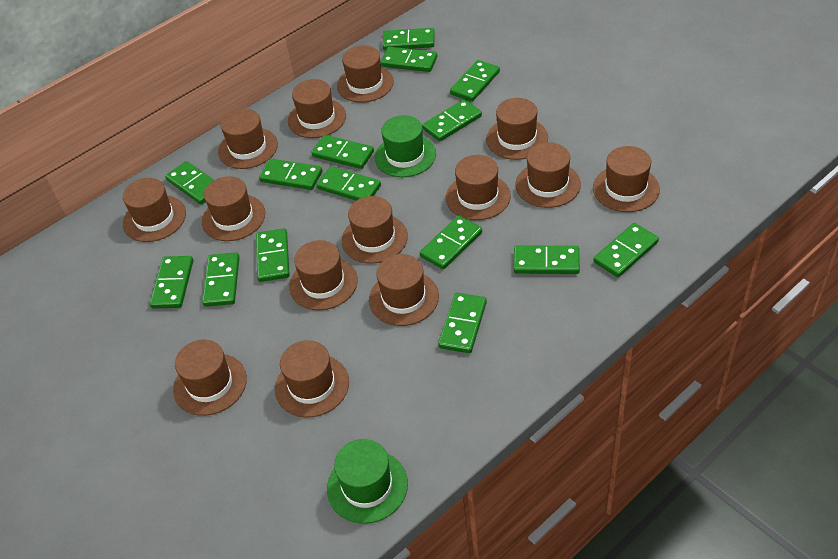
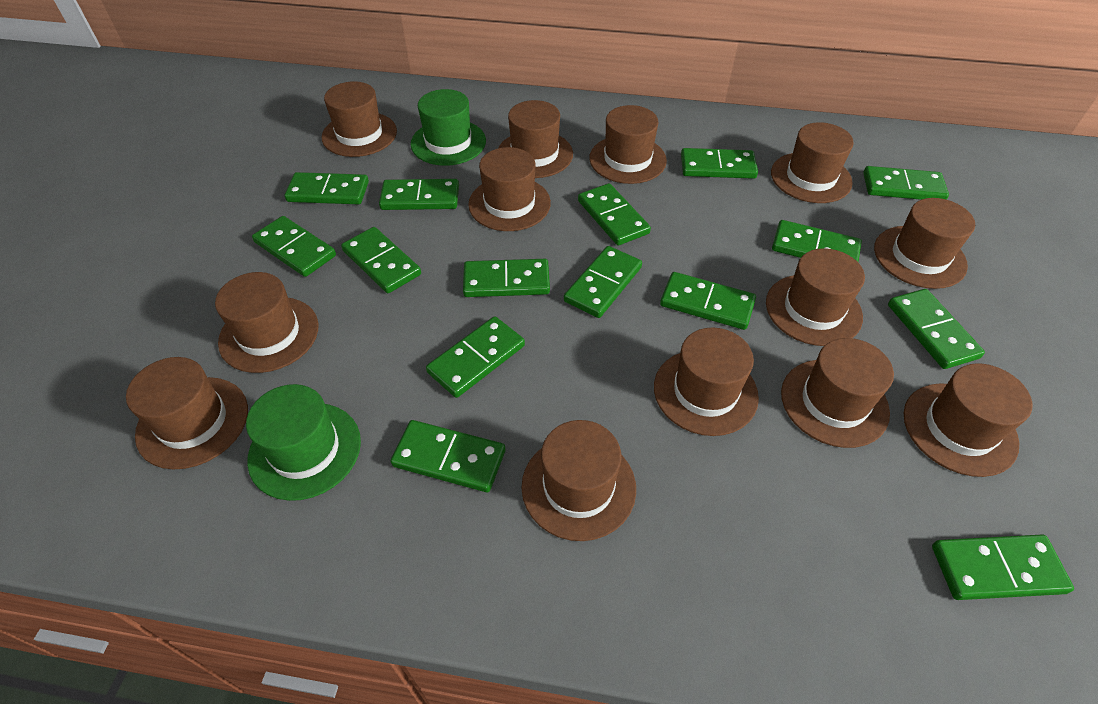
brown hat: [123,178,186,242] [173,340,247,416] [202,176,265,241] [218,109,278,169] [275,340,349,418] [288,79,346,138] [289,240,358,310] [337,45,394,102] [342,196,408,264] [369,254,439,326] [446,155,511,220] [486,98,548,160] [515,142,581,208] [593,146,660,212] = 14 -> [126,357,248,470] [215,272,318,373] [322,81,397,157] [468,147,551,231] [498,100,573,178] [521,420,636,541] [589,105,667,184] [654,328,759,436] [766,248,865,346] [771,122,854,203] [781,338,894,448] [874,198,975,289] [904,363,1033,477] = 13

